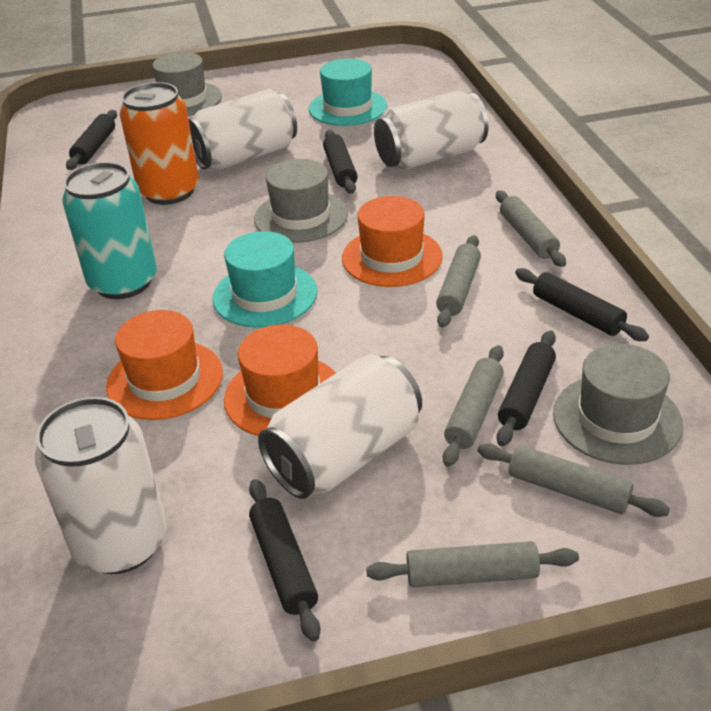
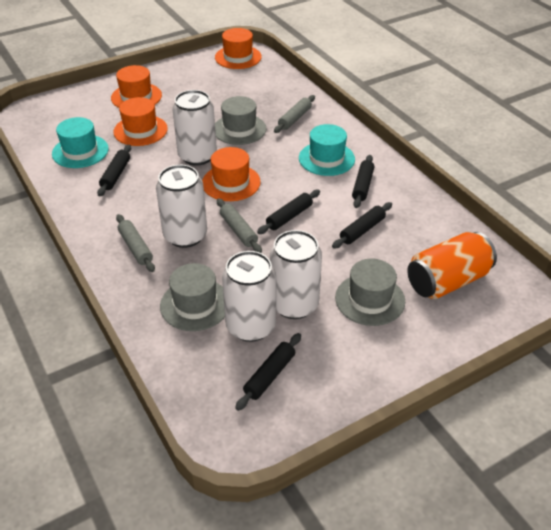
grey rolling pin: [366,541,579,587] [436,235,481,327] [443,345,504,467] [478,443,670,517] [496,190,566,267] = 5 -> [116,214,155,272] [217,198,262,253] [274,95,315,133] = 3
orange hat: [106,310,223,420] [224,324,336,436] [342,196,443,287] = 3 -> [111,65,162,108] [113,97,168,146] [202,147,261,201] [215,28,262,69] = 4
turquoise can: [62,162,157,299] = 1 -> none = 0

